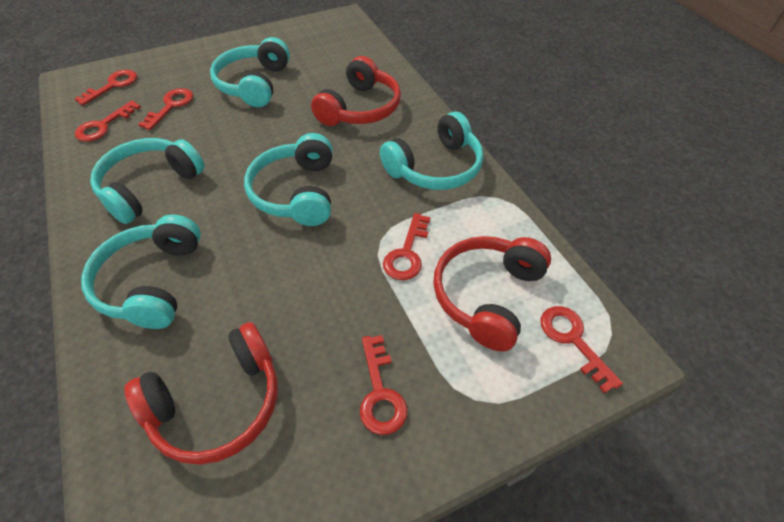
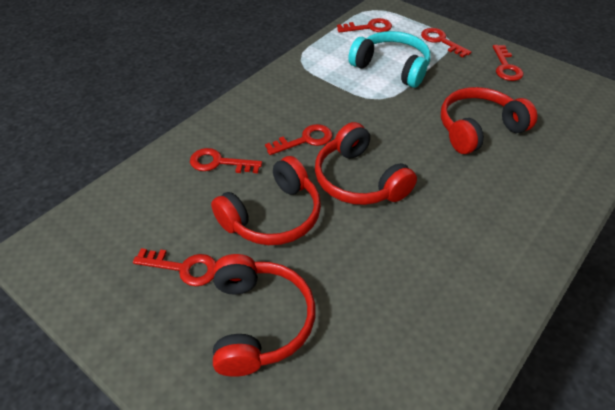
red headphones: [124,322,278,465] [311,56,401,126] [433,236,551,351] = 3 -> [211,156,321,245] [213,254,316,377] [315,122,417,205] [441,87,537,154] = 4
turquoise headphones: [81,214,201,329] [90,138,205,224] [210,37,290,107] [244,133,332,226] [380,112,483,190] = 5 -> [348,31,431,88] = 1

